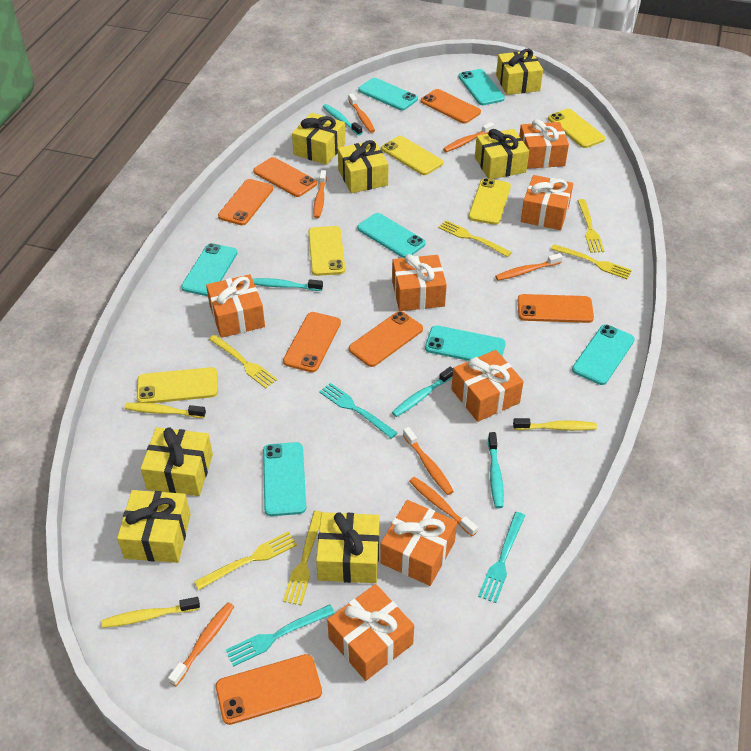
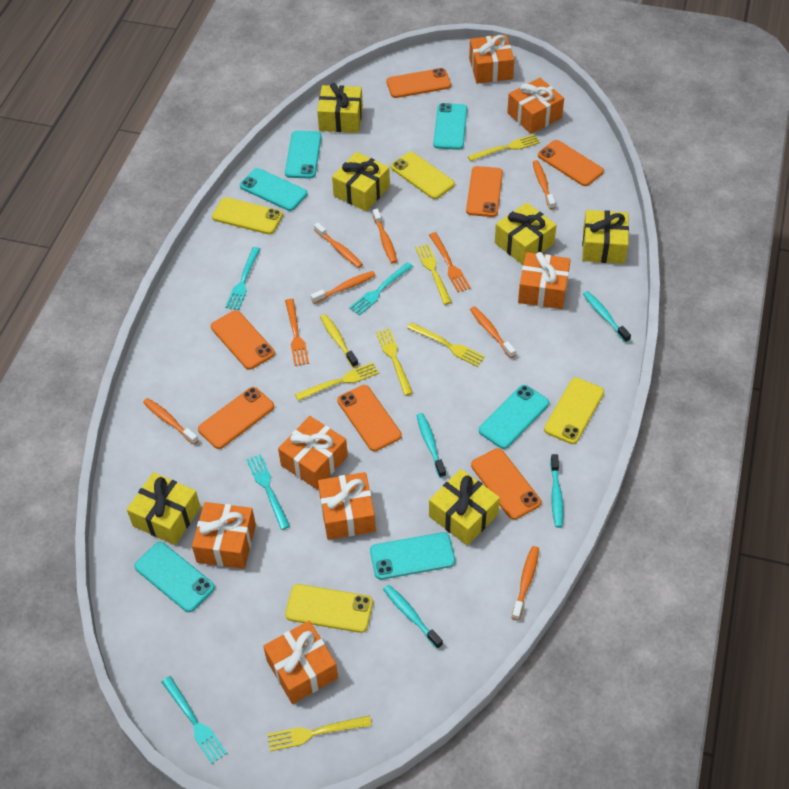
orange fork: none = 0 -> [285,299,309,366] [429,232,471,292] = 2
turquoise fork: [226,604,335,667] [319,383,397,439] [478,512,525,603] = 3 -> [162,676,227,763] [225,247,260,310] [246,454,290,530] [349,262,413,316] = 4
turquoise phone: [181,243,237,296] [263,442,306,516] [357,213,426,258] [358,78,418,110] [425,325,506,361] [459,69,505,105] [572,324,635,385] = 7 -> [134,542,215,612] [240,168,307,211] [285,131,322,179] [370,532,455,580] [433,103,467,150] [479,385,549,449] = 6
yellow gift: [117,490,191,563] [140,427,213,496] [292,113,345,165] [316,512,380,583] [338,140,388,193] [475,129,529,179] [496,49,543,95] = 7 -> [127,472,201,545] [317,83,363,133] [332,152,390,211] [429,469,500,546] [495,203,557,265] [582,210,629,264] = 6
yellow phone: [137,367,218,403] [308,226,345,276] [381,136,443,175] [468,178,511,225] [548,109,605,148] = 5 -> [212,197,283,234] [285,584,373,633] [391,152,455,199] [544,377,604,444] = 4
yellow toothbrush: [102,597,200,628] [125,403,206,418] [513,418,597,431] = 3 -> [320,314,358,368] = 1

